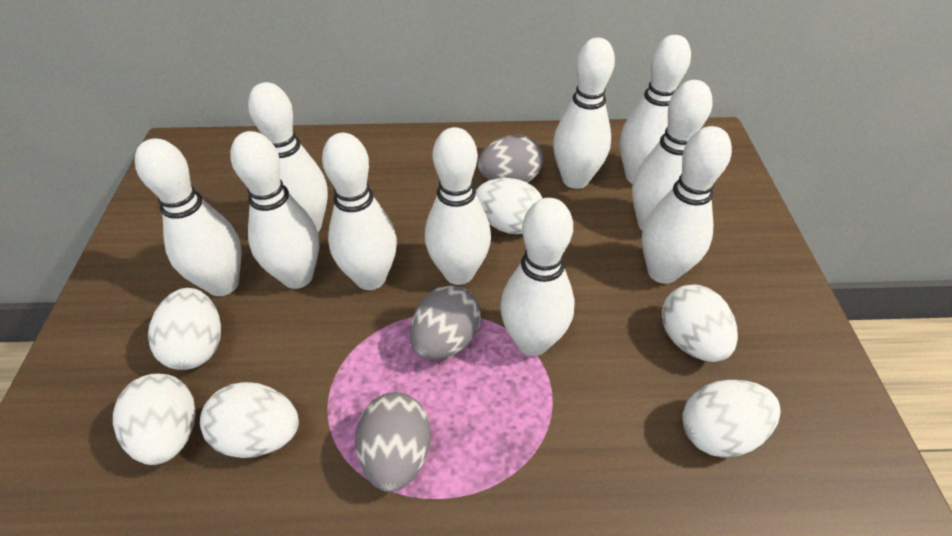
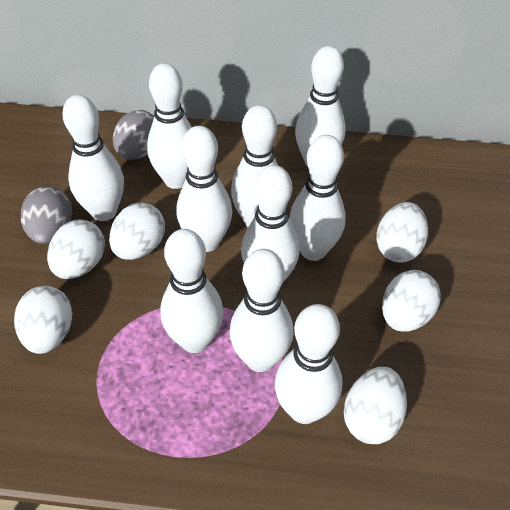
grey egg: [355,392,431,492] [410,285,481,360] [478,134,543,182] = 3 -> [21,186,72,244] [113,110,154,160] = 2

